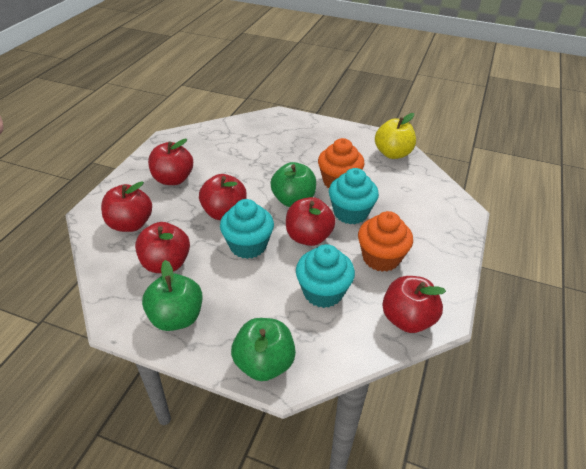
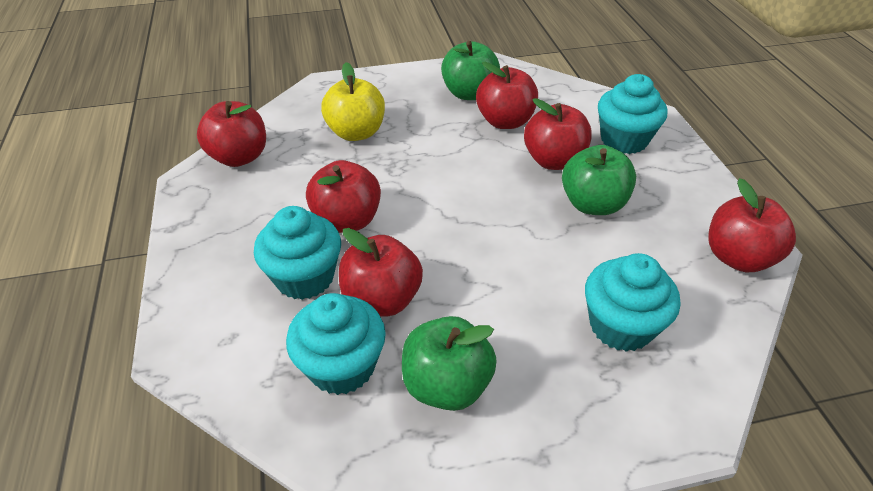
orange cupcake: [318,138,365,188] [358,211,413,272] = 2 -> none = 0
turquoise cupcake: [220,199,274,259] [296,244,355,308] [329,168,379,224] = 3 -> [254,206,341,300] [286,293,386,395] [585,253,680,352] [598,74,667,154] = 4

